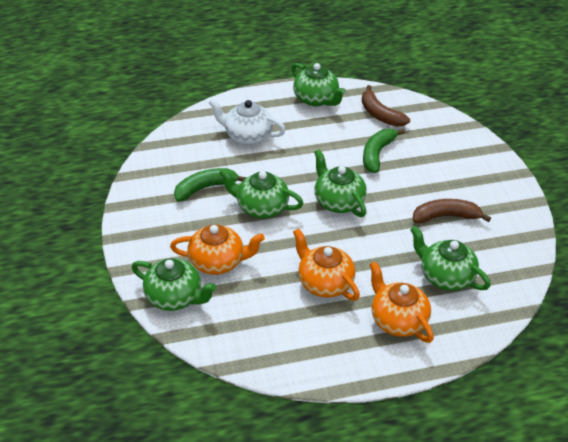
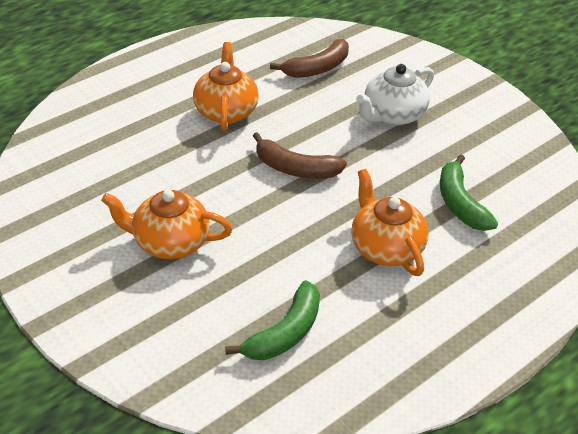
green teapot: [132,258,216,311] [219,168,303,218] [291,63,346,106] [314,149,367,217] [410,226,491,291] = 5 -> none = 0

